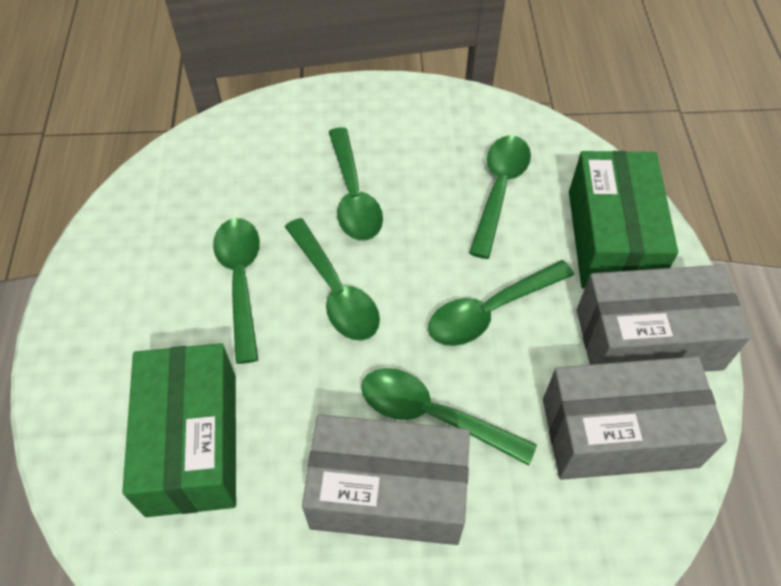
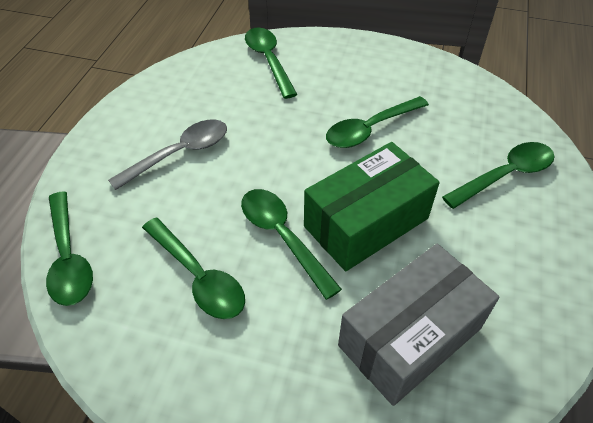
green box: [122,343,236,517] [569,151,678,289] = 2 -> [304,142,440,271] = 1
grey box: [302,414,470,545] [543,356,727,480] [577,265,751,372] = 3 -> [338,244,500,406] = 1
grey spoon: none = 0 -> [108,120,227,190] = 1

